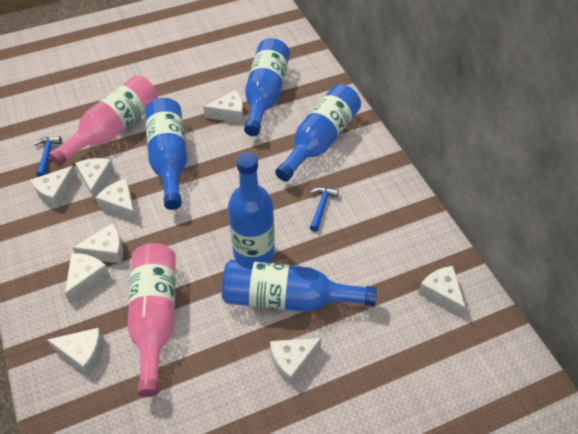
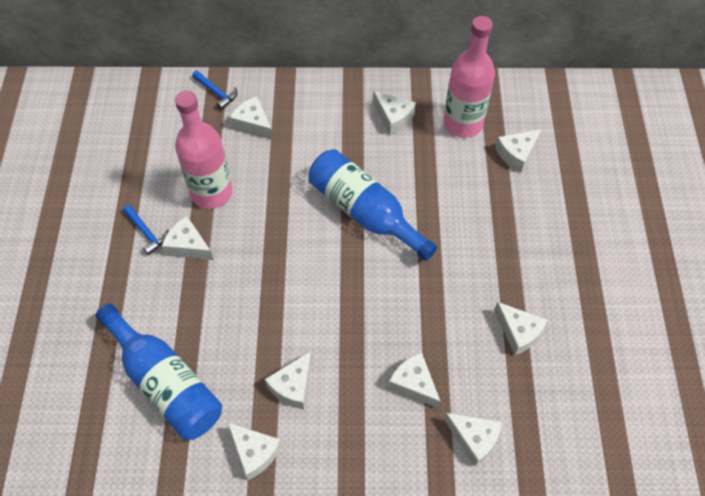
blue bottle: [145,98,187,210] [222,260,377,312] [228,152,275,263] [244,38,290,136] [275,84,361,182] = 5 -> [95,304,222,440] [308,149,437,261] = 2

